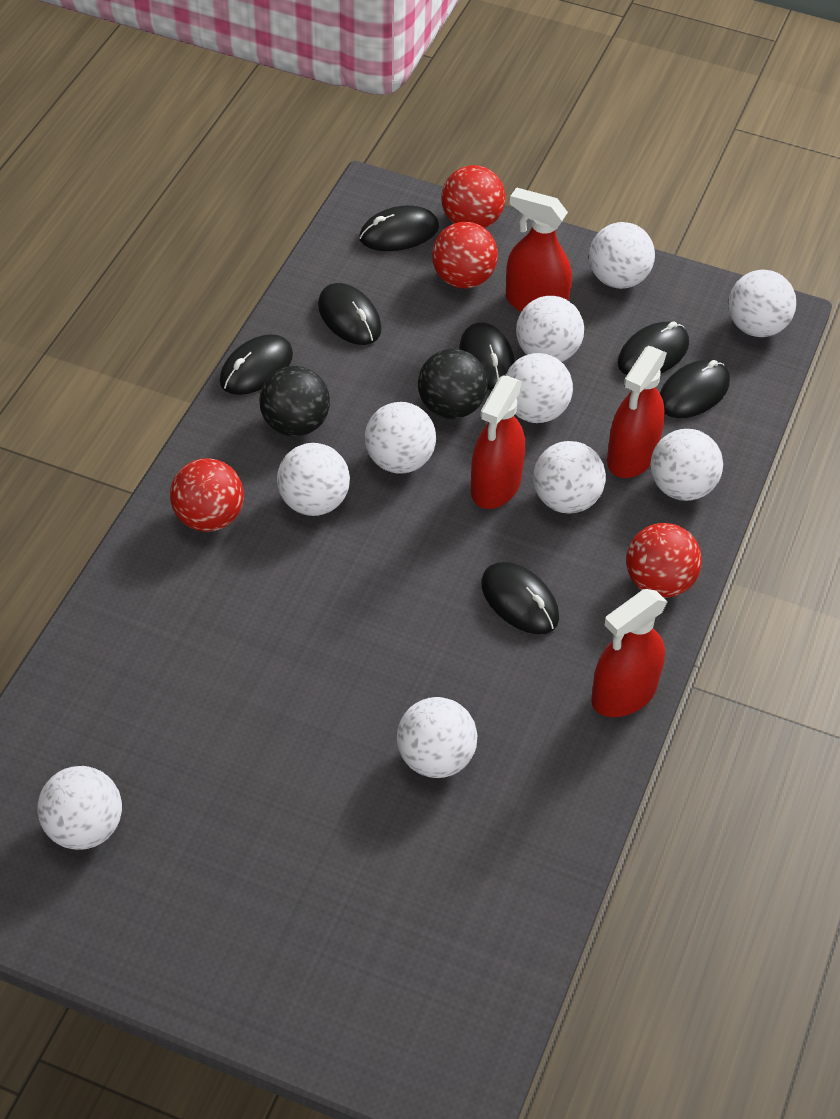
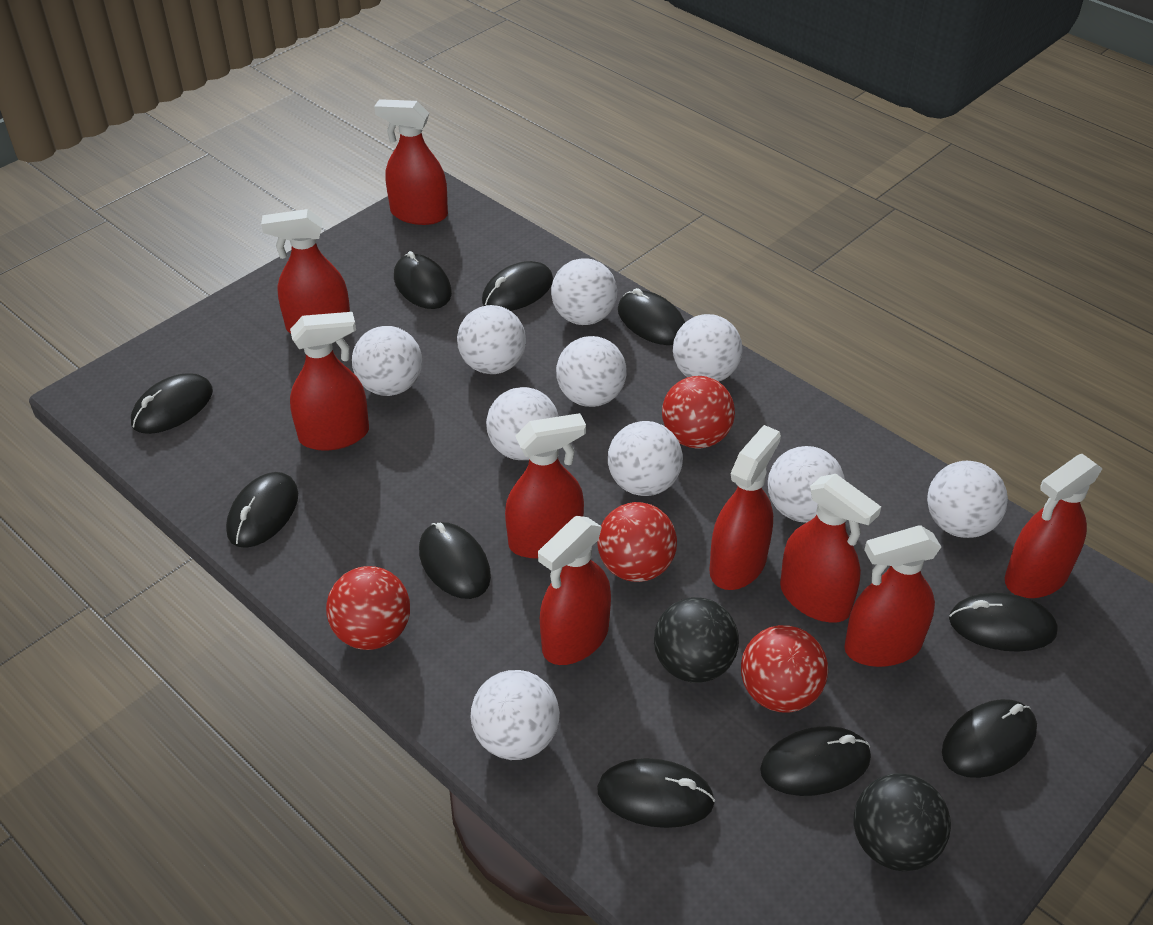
black mouse: [220,334,293,395] [318,283,382,345] [359,205,439,251] [459,322,515,390] [481,562,559,634] [618,321,689,375] [660,360,730,418] = 7 -> [131,373,213,434] [226,472,298,548] [394,251,452,309] [419,522,491,599] [482,261,553,311] [597,758,715,828] [618,288,685,345] [760,726,871,796] [942,699,1037,778] [949,593,1058,652] = 10
red spray bottle: [471,376,525,509] [506,187,572,312] [591,589,667,717] [607,346,667,478] = 4 -> [261,209,350,333] [290,312,369,451] [374,99,448,225] [505,413,586,559] [538,516,611,665] [709,425,781,590] [780,474,881,623] [844,526,941,667] [1005,454,1103,598] = 9

